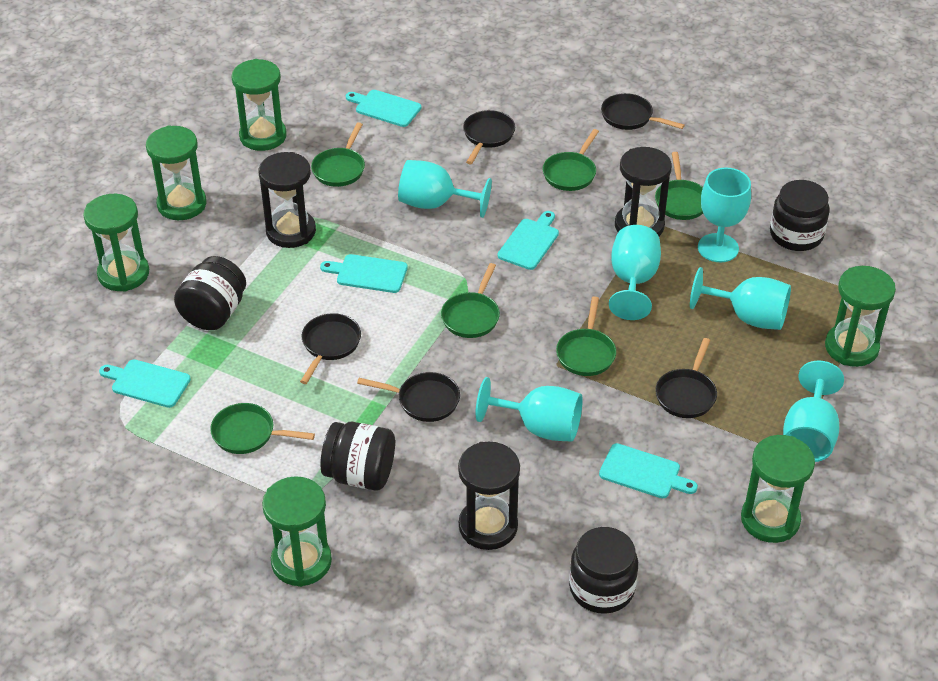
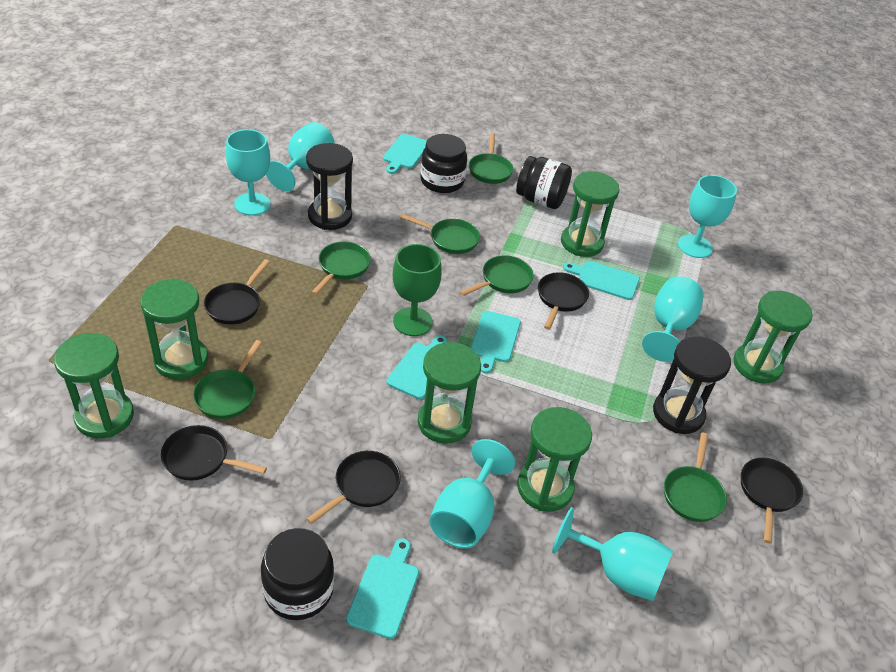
black hourglass: [258,152,316,248] [458,442,520,550] [615,147,672,236] = 3 -> [306,143,353,230] [653,336,731,434] = 2
black jar: [174,256,246,330] [320,422,395,491] [569,527,638,614] [770,180,830,251] = 4 -> [261,528,334,620] [420,134,467,193] [516,156,572,209] = 3
green goblet: none = 0 -> [393,244,442,336] = 1

